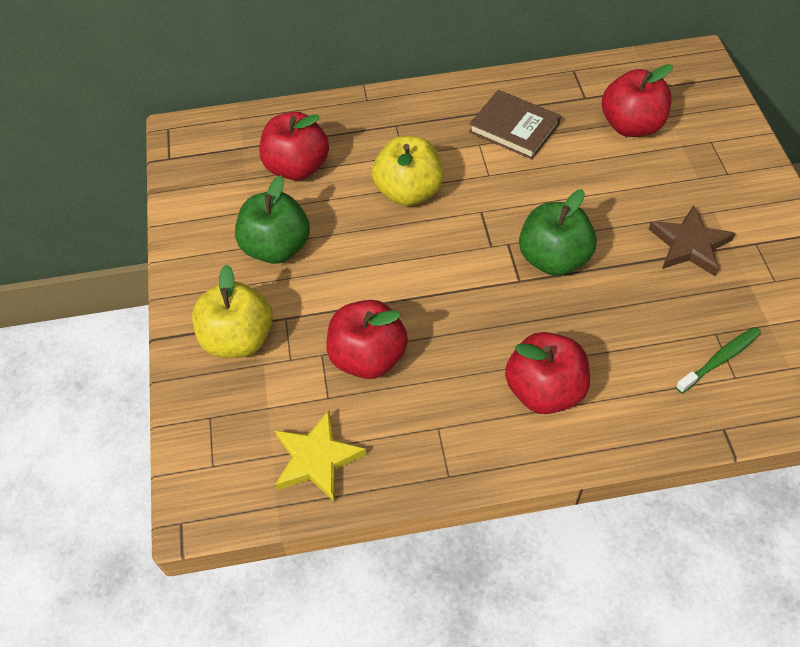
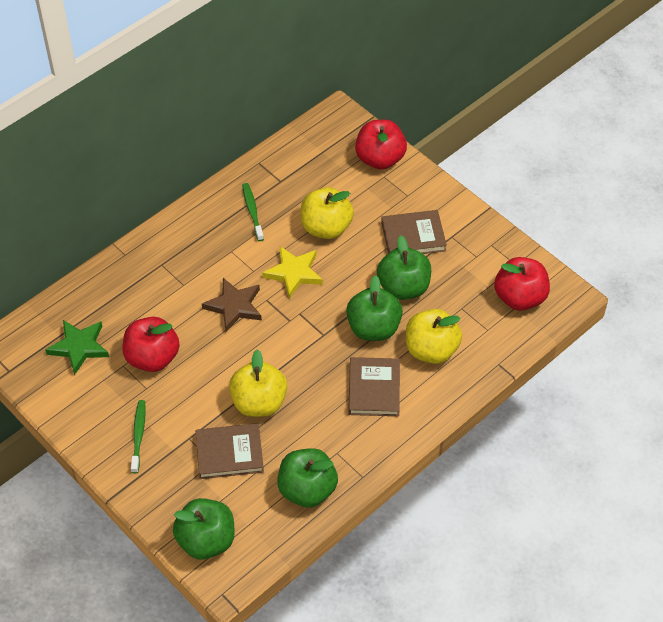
brown book: [469,90,561,159] = 1 -> [195,423,264,479] [348,357,400,416] [381,210,447,254] = 3
green apple: [235,175,310,264] [519,189,597,276] = 2 -> [173,498,235,560] [277,448,338,508] [346,275,403,341] [377,235,431,300] = 4
green star: none = 0 -> [45,320,109,375] = 1
green toothbrush: [675,327,761,393] = 1 -> [131,400,146,473] [242,183,264,241] = 2
red apple: [259,112,329,181] [326,300,408,379] [505,332,590,414] [602,64,673,137] = 4 -> [122,317,180,372] [355,119,407,170] [494,257,550,311] = 3
yellow apple: [192,264,273,358] [372,136,443,206] = 2 -> [229,349,287,417] [301,187,354,239] [406,309,462,364] = 3

